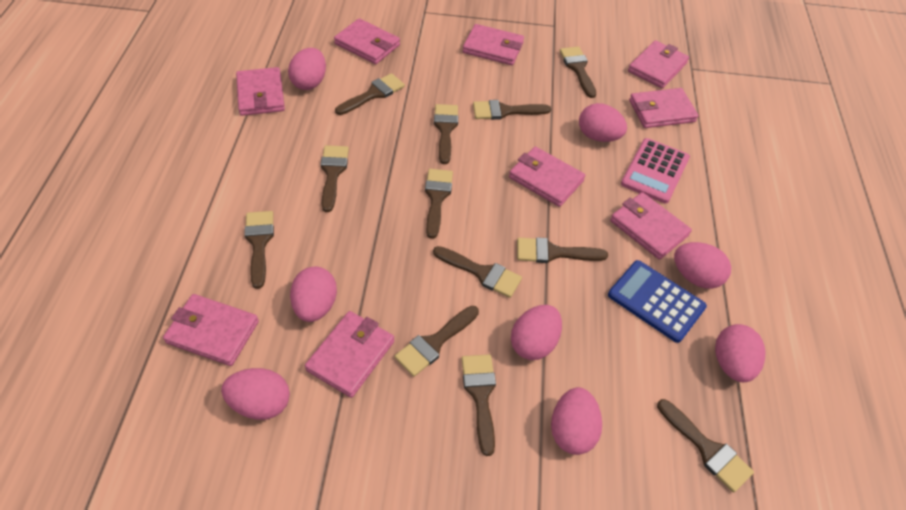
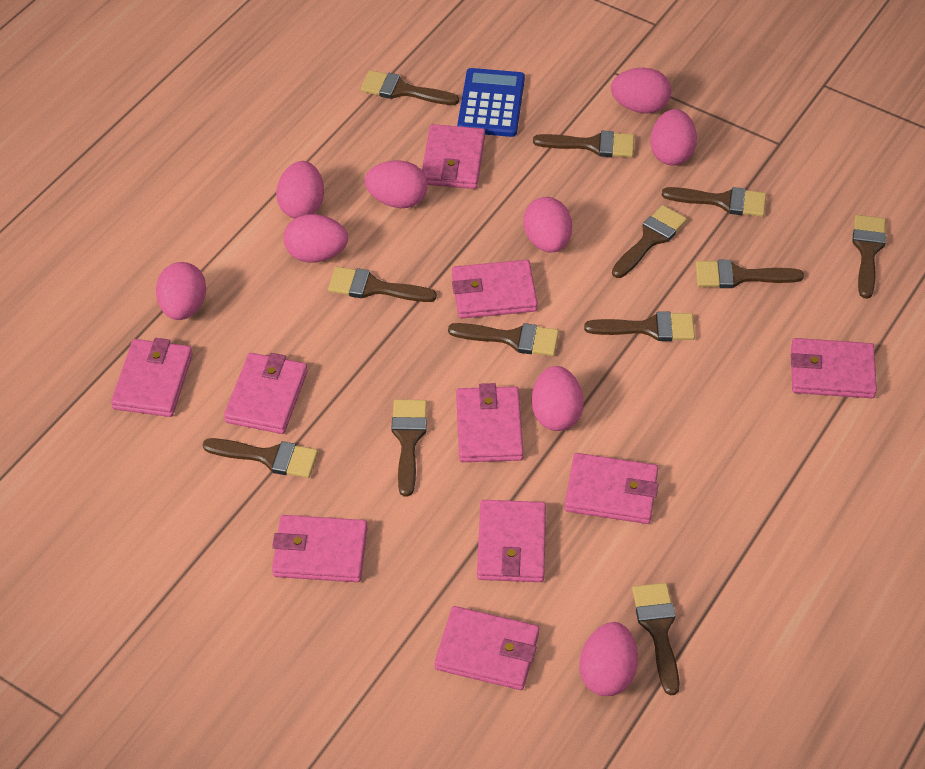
pink calculator: [621,138,690,204] = 1 -> none = 0
pink egg: [221,368,290,420] [288,48,326,90] [290,267,337,322] [511,305,562,360] [551,387,602,455] [579,103,627,142] [674,242,731,289] [715,324,766,382] = 8 -> [156,262,206,320] [276,161,324,219] [284,214,348,263] [365,160,428,208] [524,197,572,253] [532,366,584,431] [580,622,638,696] [611,68,671,114] [650,109,697,166] = 9
pink wallet: [163,294,259,366] [236,67,285,116] [305,311,394,398] [334,18,400,64] [463,24,524,65] [509,146,585,207] [610,192,692,260] [628,40,689,89] [629,88,698,128] = 9 -> [111,338,193,417] [224,353,308,434] [272,515,368,582] [422,124,485,189] [435,606,539,690] [452,260,538,319] [456,383,523,462] [477,500,546,582] [565,453,659,524] [791,338,877,398] = 10

